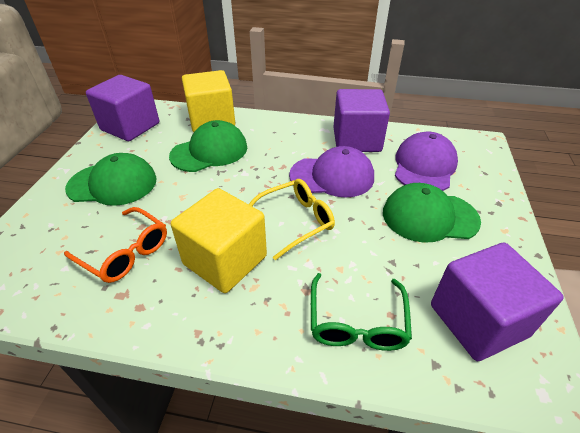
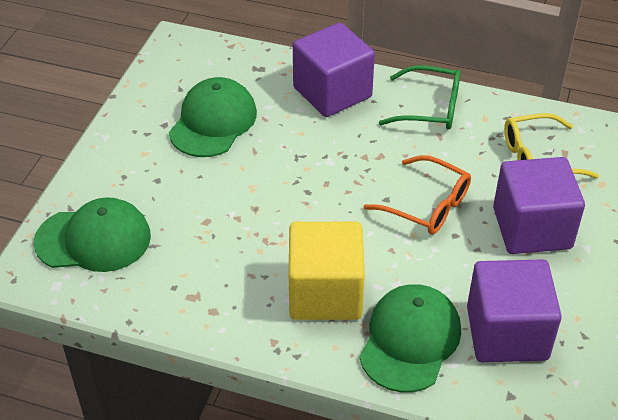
purple cap: [289,146,374,198] [395,132,458,191] = 2 -> none = 0
yellow cube: [171,188,267,293] [182,70,235,132] = 2 -> [289,222,365,320] = 1

